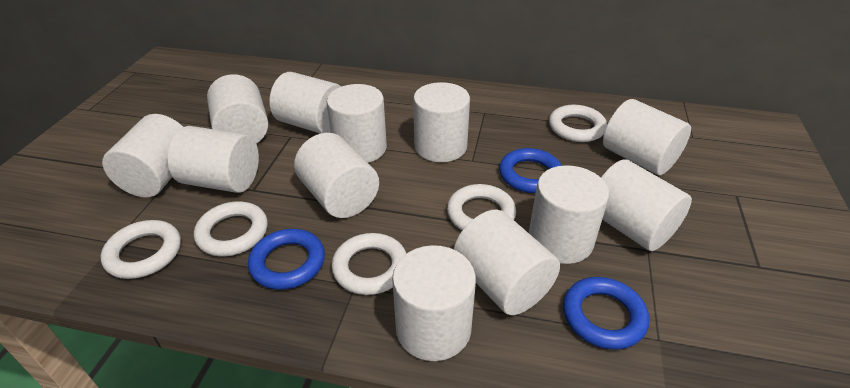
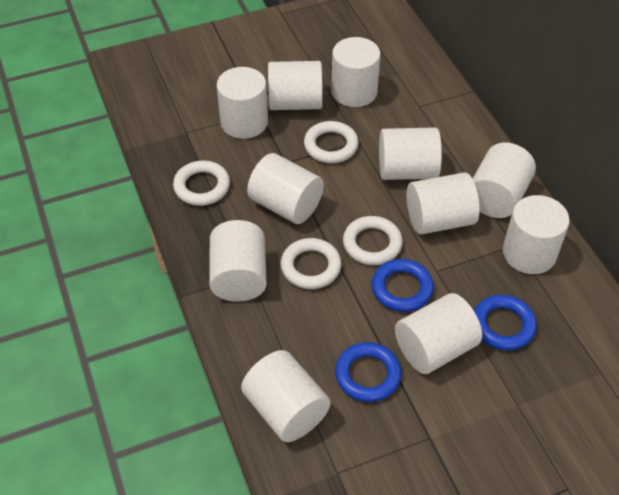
white cylinder: [102,114,183,198] [167,126,259,193] [207,74,268,143] [269,72,341,134] [294,133,379,218] [327,84,387,163] [392,245,476,361] [413,82,470,162] [454,210,560,315] [529,165,609,264] [601,159,692,251] [603,99,691,175] = 12 -> [209,220,267,302] [217,67,268,139] [241,350,331,442] [247,153,324,224] [268,61,323,110] [331,37,381,107] [379,127,442,180] [395,293,482,374] [407,172,480,235] [473,142,536,218] [503,195,570,274] = 11
white ring: [100,220,181,279] [194,201,268,256] [332,233,407,295] [447,184,516,230] [549,105,607,142] = 5 -> [173,161,230,206] [281,238,341,289] [304,121,358,163] [343,216,403,265] = 4

